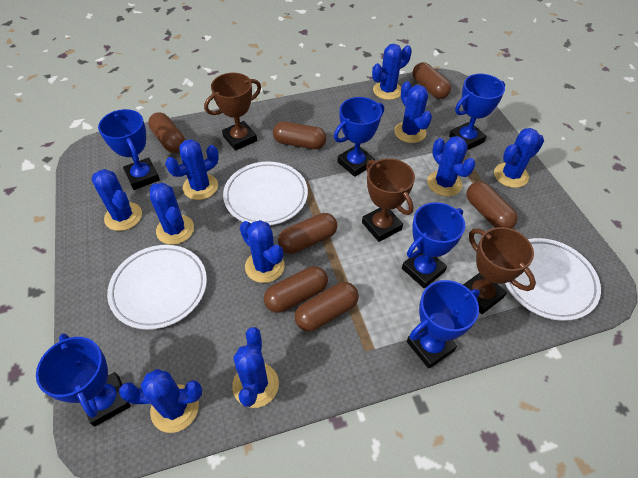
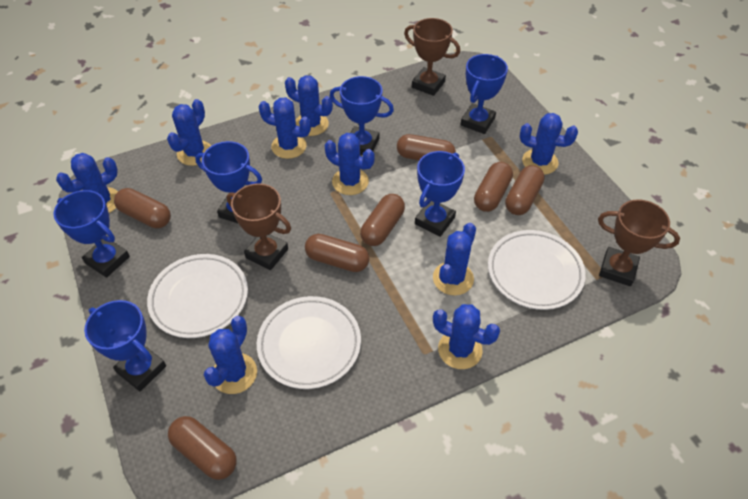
blue cactus: [92,169,142,231] [119,369,202,433] [150,183,194,245] [165,139,219,200] [232,327,279,408] [240,220,285,283] [372,44,412,100] [394,81,432,143] [427,136,476,196] [494,128,544,188] = 10 -> [56,153,118,213] [167,99,211,166] [204,316,257,394] [258,97,311,159] [285,75,333,136] [325,133,375,195] [433,223,476,295] [433,304,500,369] [520,113,578,175] = 9

